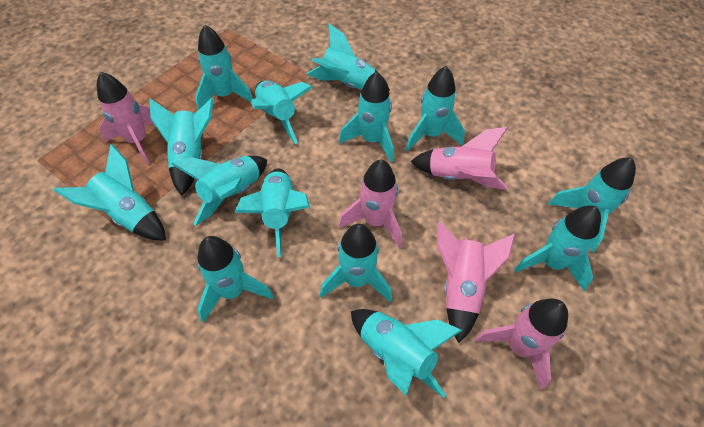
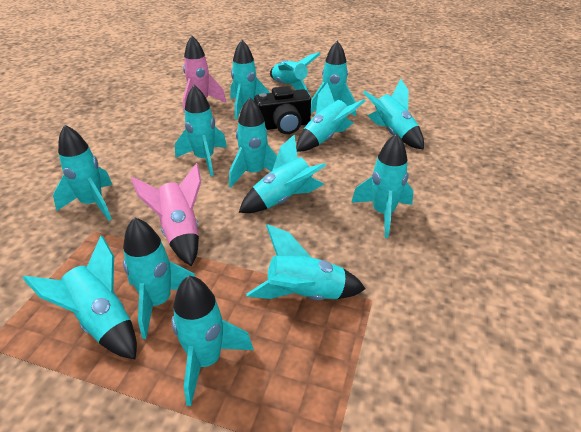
black camera: none = 0 -> [254,86,311,134] = 1
pink rocket: [97,72,153,165] [338,160,402,248] [410,127,508,190] [437,222,515,343] [476,298,568,390] = 5 -> [131,163,201,266] [183,36,226,113] = 2

